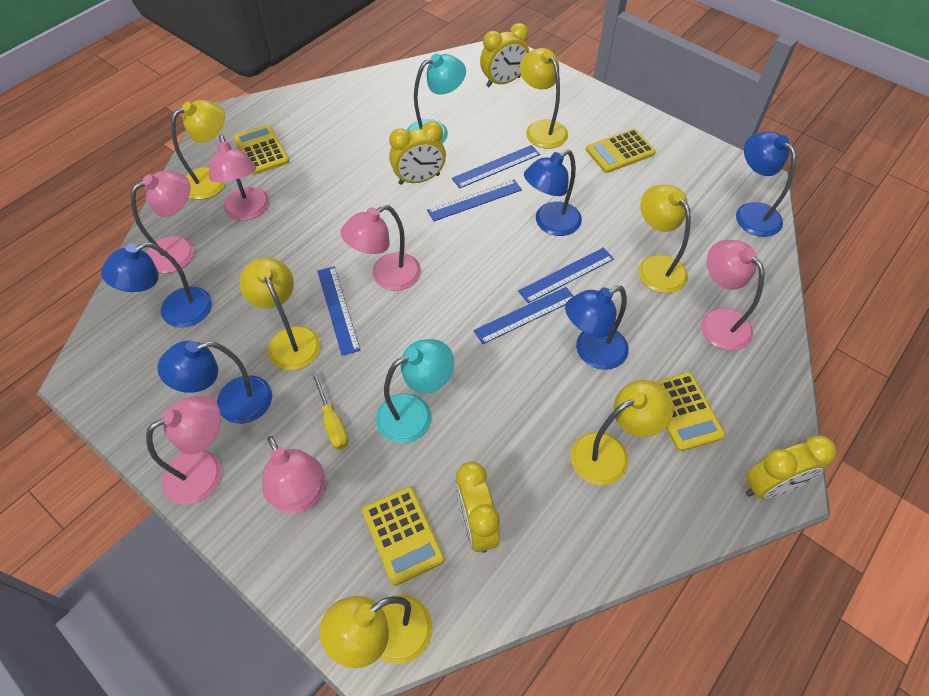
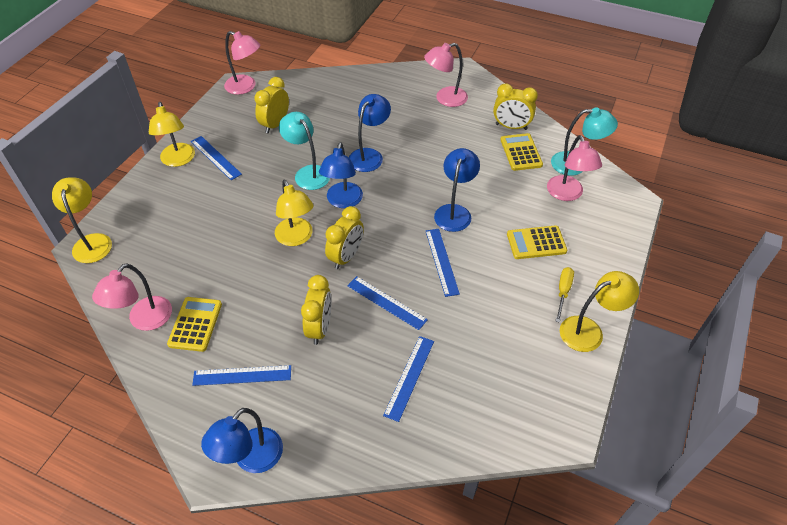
blue lamp: [101,242,212,328] [157,341,272,424] [524,150,582,236] [565,286,629,370] [736,131,796,237] = 5 -> [201,408,283,473] [319,142,363,208] [349,94,391,172] [434,148,480,232] = 4
pink lamp: [131,171,194,273] [146,395,222,505] [209,135,269,221] [262,436,326,514] [340,205,421,291] [701,240,765,351] = 6 -> [92,263,172,331] [224,31,260,95] [424,43,468,107] [547,135,602,201] = 4
yellow calculator: [234,124,289,175] [362,487,445,586] [586,129,656,173] [654,372,725,452] = 4 -> [167,297,222,352] [500,133,543,171] [507,225,567,259] = 3
yellow lamp: [171,100,226,199] [239,257,321,370] [320,594,432,668] [519,48,568,149] [571,380,674,485] [639,185,691,293] = 6 -> [52,177,112,263] [149,102,195,167] [275,180,314,246] [560,271,639,352] = 4

